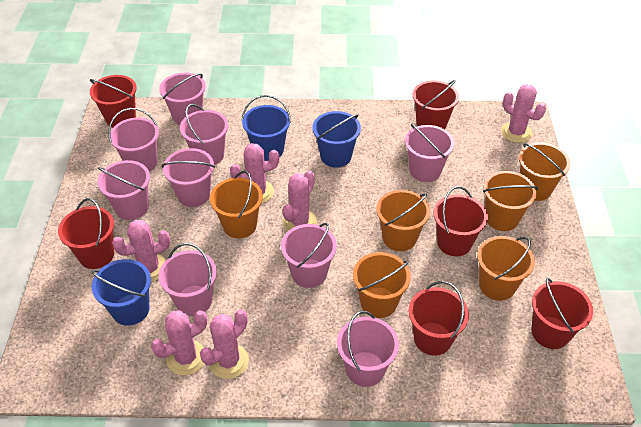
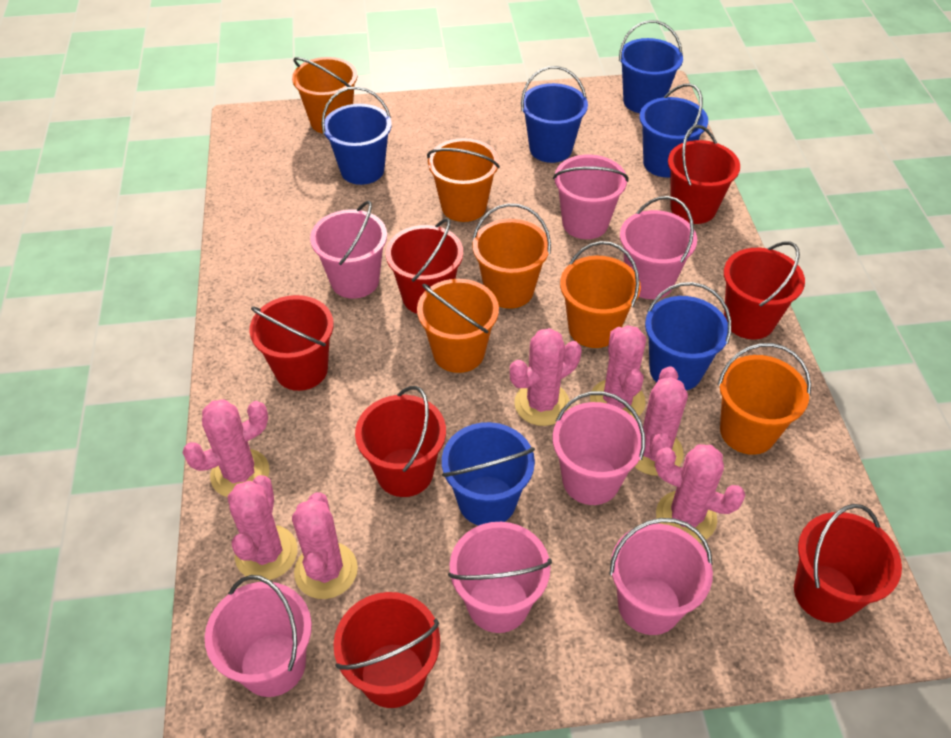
blue bucket: [92,259,151,326] [242,95,291,161] [313,111,361,168] = 3 -> [322,86,392,185] [442,422,535,526] [521,66,588,163] [619,20,683,113] [640,83,708,178] [645,282,731,390] = 6
pink bucket: [97,160,150,220] [108,108,159,172] [159,73,206,125] [159,243,217,316] [162,148,215,207] [180,104,228,165] [281,223,337,288] [337,311,399,387] [405,124,454,182] = 9 -> [205,575,312,697] [310,201,387,299] [448,522,552,633] [552,391,645,505] [553,154,628,239] [609,518,713,635] [620,196,697,299] = 7
pink cactus: [112,220,170,282] [151,310,208,375] [200,310,249,379] [230,143,279,204] [283,170,317,231] [501,84,546,143] = 6 -> [182,399,269,497] [228,475,298,581] [292,492,358,599] [510,328,581,426] [590,325,646,419] [635,366,688,476] [655,444,745,542] = 7
red bucket: [58,198,114,269] [90,75,137,128] [408,281,469,356] [412,80,459,129] [434,186,488,257] [531,278,593,349] = 6 -> [249,295,334,391] [333,592,440,708] [355,386,446,497] [386,218,463,314] [668,125,740,224] [724,241,805,339] [794,504,902,623] = 7

